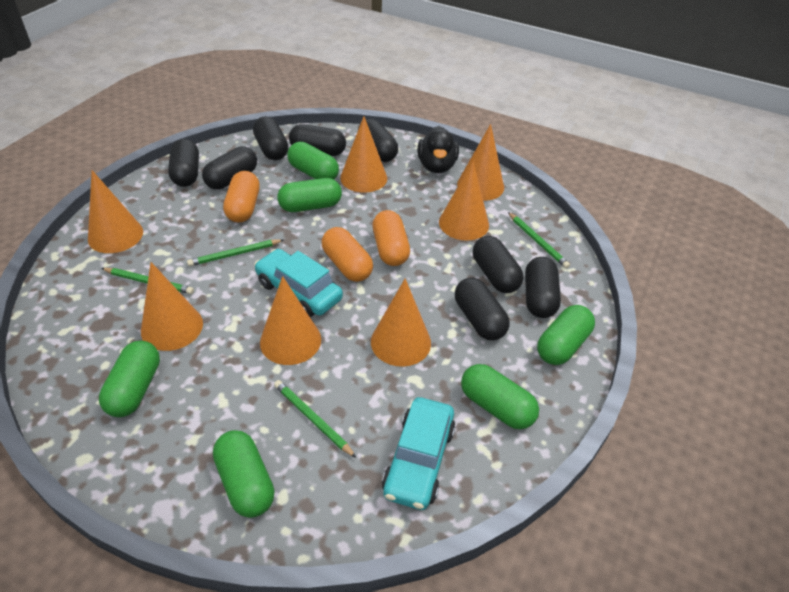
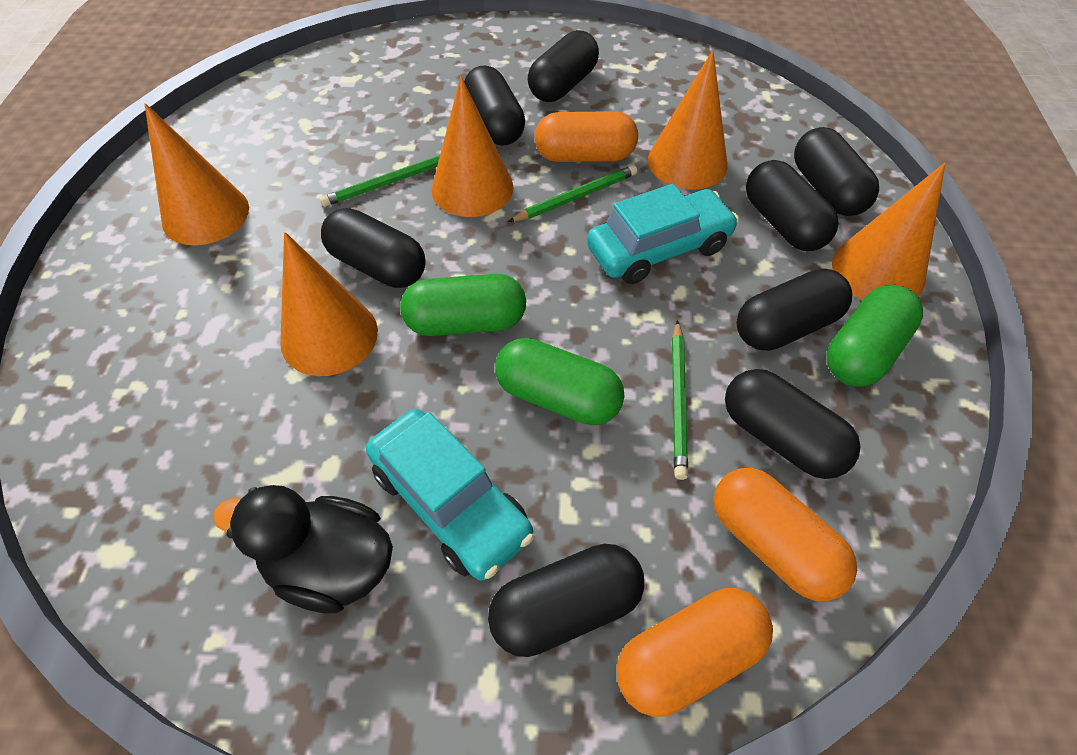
green capsule: [99,341,160,417] [213,430,274,518] [277,178,342,212] [287,142,339,179] [461,364,539,429] [537,305,595,365] = 6 -> [400,274,526,336] [495,338,624,425] [827,285,923,387] = 3
green pencil: [101,268,194,294] [187,239,283,266] [274,380,356,458] [508,212,570,268] = 4 -> [320,155,440,207] [508,165,637,222] [672,320,688,480] = 3
orange cone: [88,170,143,253] [141,262,203,351] [260,276,321,365] [340,116,387,193] [371,278,431,367] [439,161,489,241] [457,124,504,201] = 7 -> [145,103,249,245] [280,232,378,376] [432,76,513,217] [648,50,727,190] [832,163,945,300] = 5

